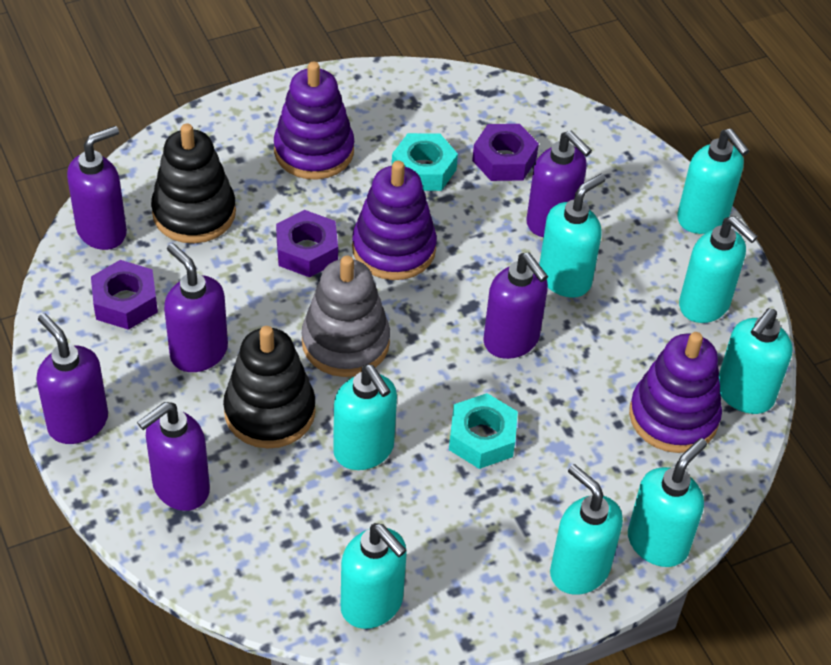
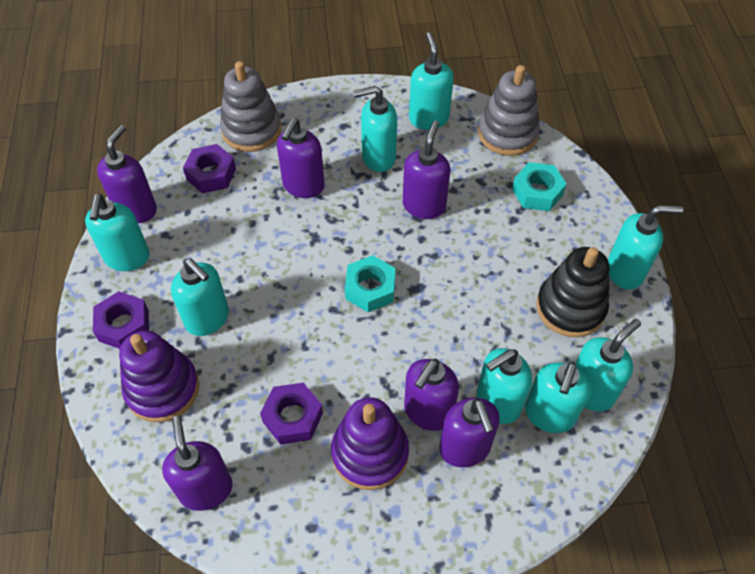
black stacking toy: [151,124,236,243] [223,326,316,449] = 2 -> [536,247,609,337] = 1
grey stacking toy: [302,255,390,377] = 1 -> [220,61,281,152] [478,65,540,156] = 2
purple stacking toy: [274,62,354,179] [352,160,437,280] [629,332,722,453] = 3 -> [119,330,199,422] [331,397,409,490] = 2

